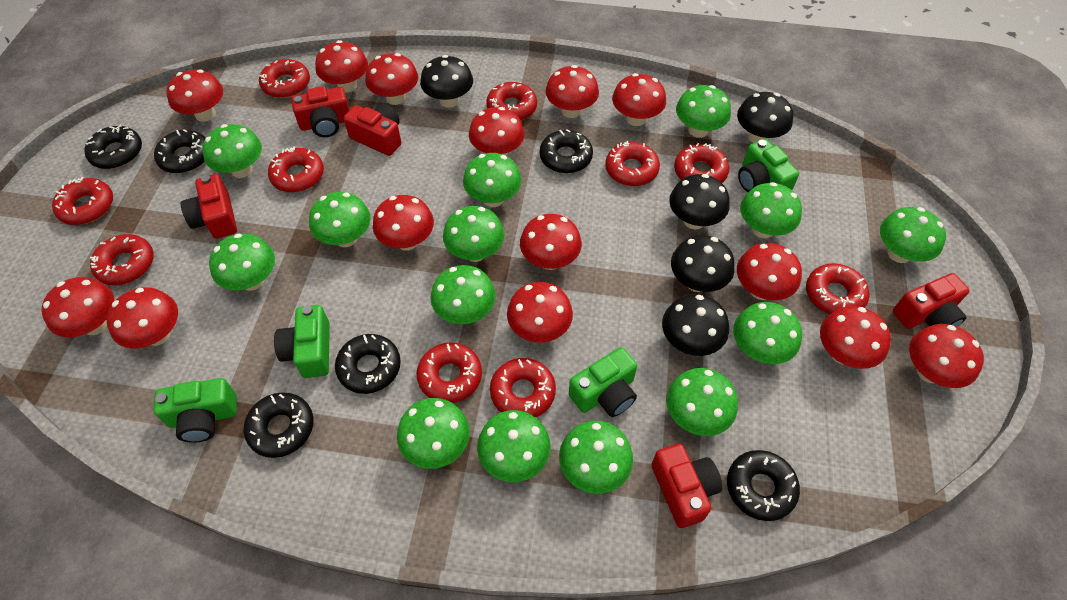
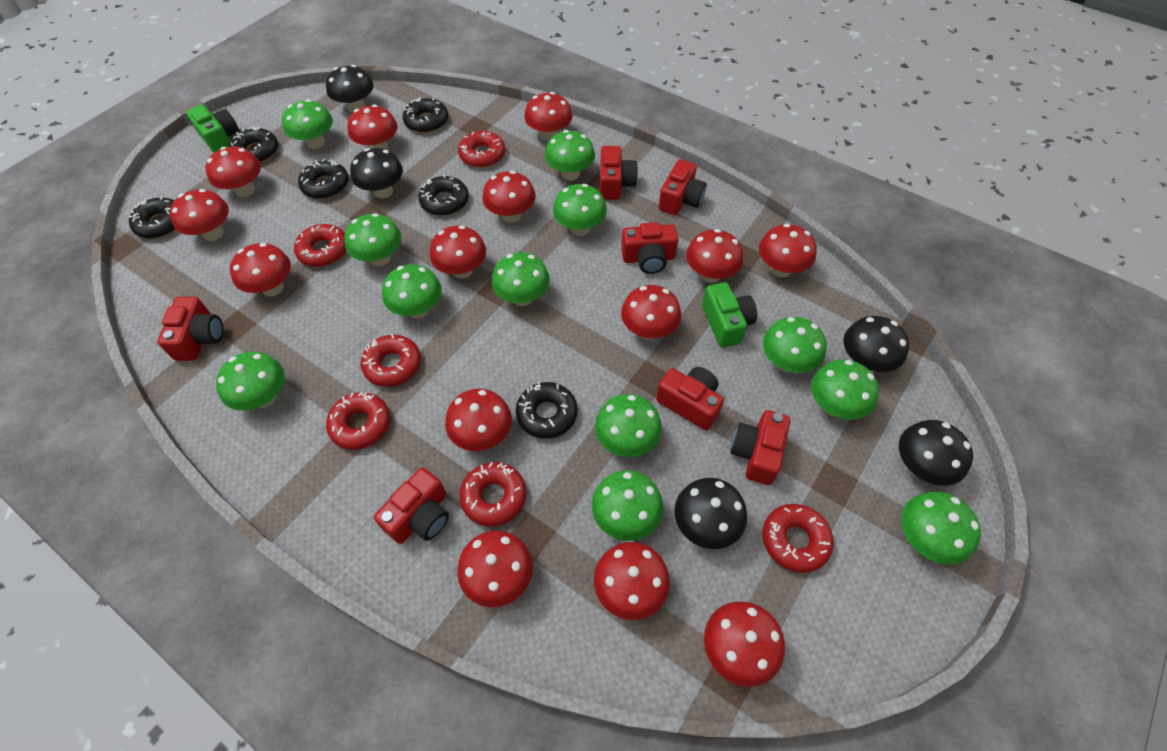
green camera: [154,378,237,443] [274,305,330,378] [569,347,637,417] [738,139,799,192] = 4 -> [186,105,239,153] [702,282,757,348] = 2
green mushroom: [203,124,262,178] [209,233,275,291] [309,192,370,247] [397,398,470,469] [431,265,496,324] [443,206,504,262] [463,153,521,207] [477,410,550,482] [559,421,633,494] [666,368,738,436] [676,85,731,138] [733,302,802,364] [740,182,802,238] [880,207,946,263] = 14 -> [216,352,285,411] [282,99,333,149] [345,213,401,266] [382,264,442,318] [492,252,550,306] [545,130,595,181] [553,184,607,236] [592,470,663,541] [595,394,662,457] [763,317,827,373] [811,359,879,420] [901,492,981,565] = 12
red camera: [181,174,237,239] [291,86,350,137] [344,104,401,156] [651,444,722,528] [893,273,970,329] = 5 -> [157,297,224,361] [374,468,449,544] [600,146,638,200] [621,222,678,274] [656,367,724,430] [659,159,706,215] [730,410,791,485] = 7
red donut: [52,177,113,225] [90,234,154,285] [259,59,310,98] [268,146,324,192] [417,342,482,403] [486,82,537,121] [490,358,556,417] [605,141,660,186] [674,143,729,183] [806,263,870,314] = 10 -> [294,224,346,267] [326,392,390,450] [361,334,421,387] [458,131,505,168] [459,462,526,527] [763,504,834,573] = 6

